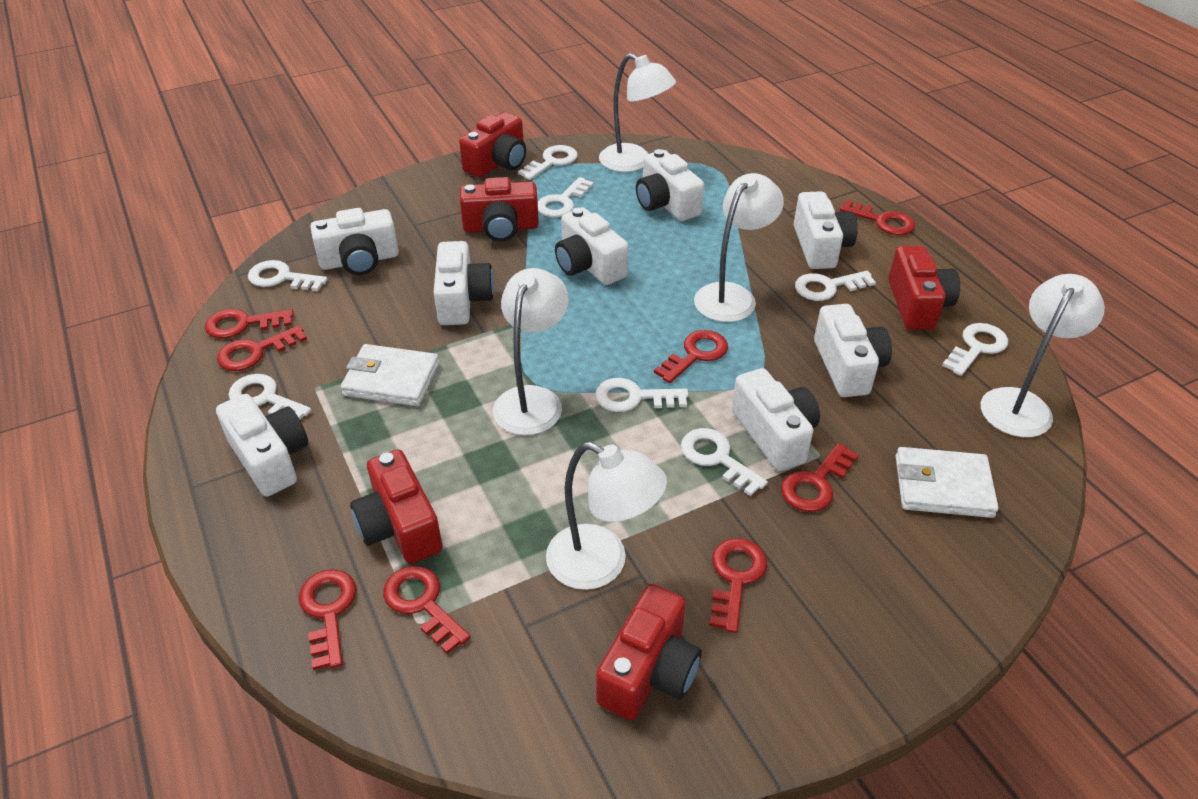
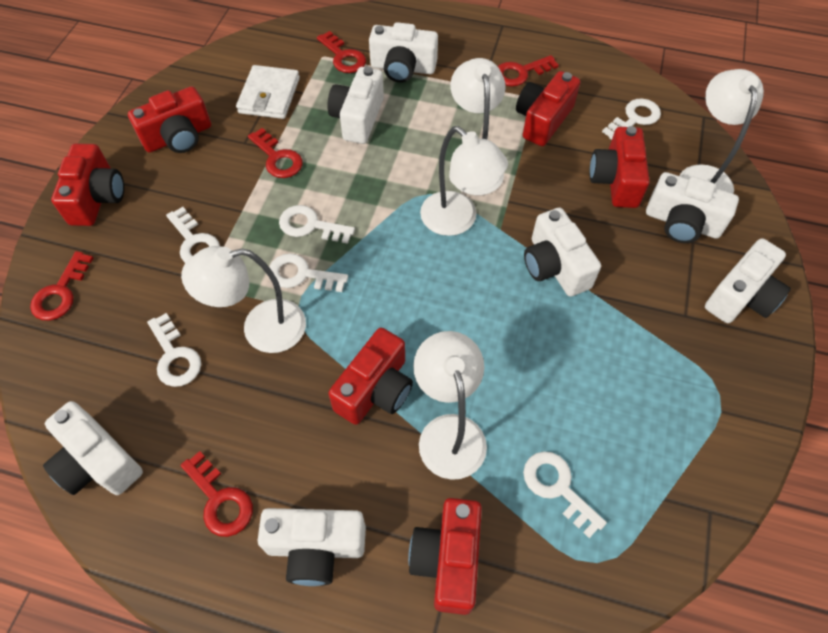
red camera: [350,449,443,564] [459,112,526,178] [460,177,539,242] [596,584,702,720] [888,246,960,330] = 5 -> [51,143,124,226] [128,86,211,153] [328,328,413,425] [408,498,482,615] [516,71,581,146] [589,126,650,208] = 6
red key: [205,309,294,339] [217,325,307,371] [299,569,356,670] [383,565,471,654] [654,330,728,383] [709,538,767,633] [781,443,859,512] [840,200,915,235] = 8 -> [30,251,93,321] [181,451,253,537] [248,128,303,178] [317,31,366,73] [498,55,559,86] = 5
white camera: [216,394,308,497] [310,208,399,275] [434,241,494,325] [555,207,628,285] [636,149,704,221] [732,368,820,471] [794,191,858,269] [814,304,892,397] = 8 -> [43,401,143,495] [258,508,366,586] [327,67,384,144] [369,22,438,83] [524,208,601,297] [646,172,739,243] [705,238,791,323] = 7
white key: [228,374,311,419] [248,260,328,291] [518,145,578,180] [538,177,594,217] [595,378,689,412] [681,428,768,496] [795,271,876,301] [942,323,1008,376] = 8 -> [147,313,201,387] [166,207,220,263] [269,253,348,292] [279,205,355,244] [523,451,607,538] [602,98,661,140] = 6
white wallet: [341,344,439,406] [896,447,999,518] = 2 -> [236,65,300,119] = 1

